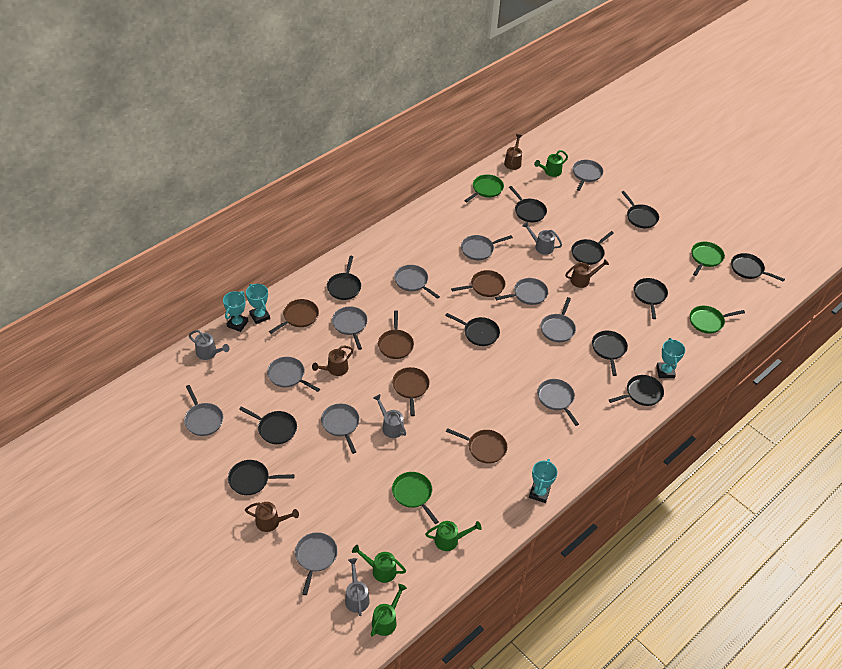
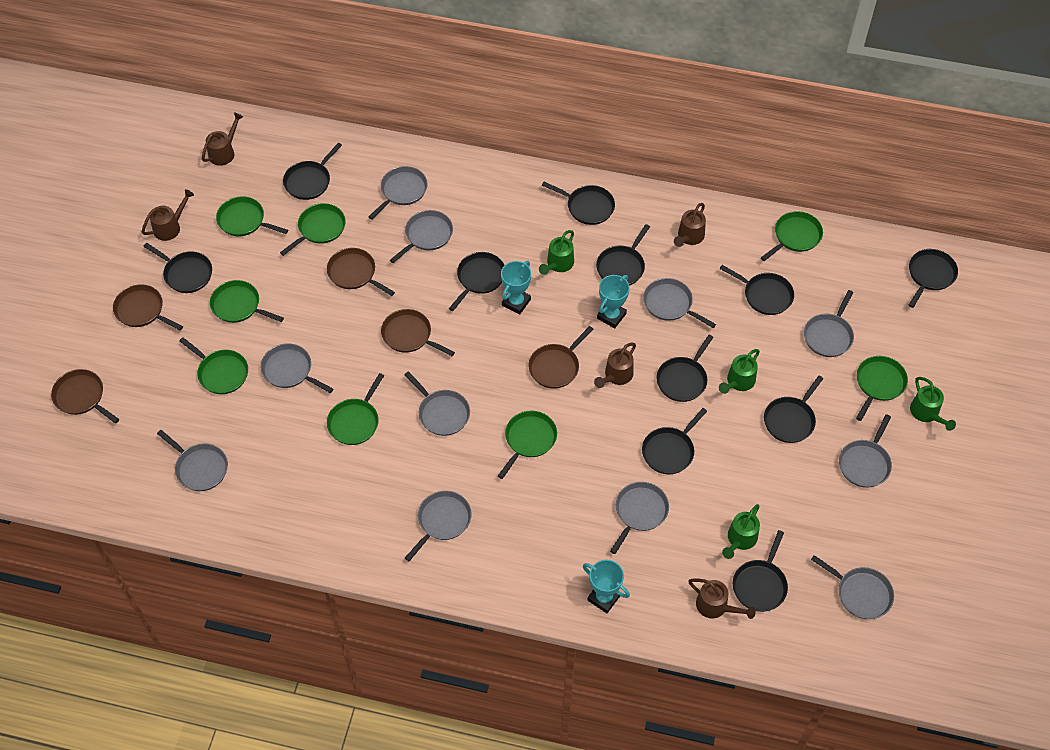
brown watering can: [245,502,299,532] [312,346,354,376] [504,134,522,170] [565,259,609,288] = 4 -> [142,189,194,241] [202,113,243,166] [594,343,636,388] [674,203,706,247] [688,578,756,619] = 5
green pan: [392,472,439,524] [464,174,504,202] [690,306,745,334] [691,242,725,276] = 4 -> [179,337,248,394] [210,280,284,323] [216,196,288,236] [280,203,346,256] [327,373,384,445] [498,411,557,479] [761,211,823,261] [856,356,908,421] = 8
grey watering can: [189,330,229,360] [345,558,370,616] [373,394,406,438] [522,222,562,255] = 4 -> none = 0
turquoise trophy: [223,291,248,332] [246,284,270,324] [529,459,558,503] [656,338,685,378] = 4 -> [501,261,531,315] [583,560,630,613] [597,275,630,328] = 3

